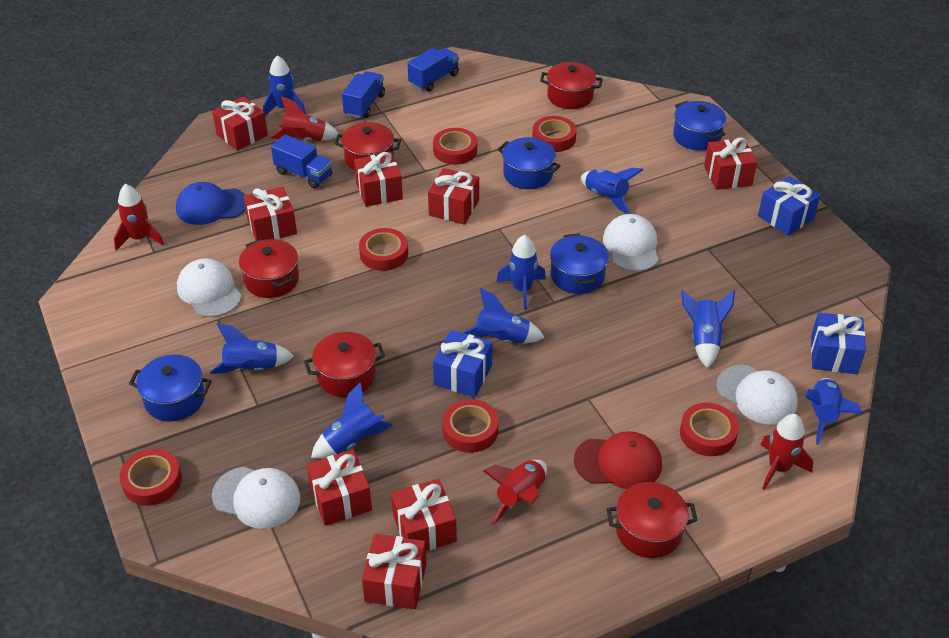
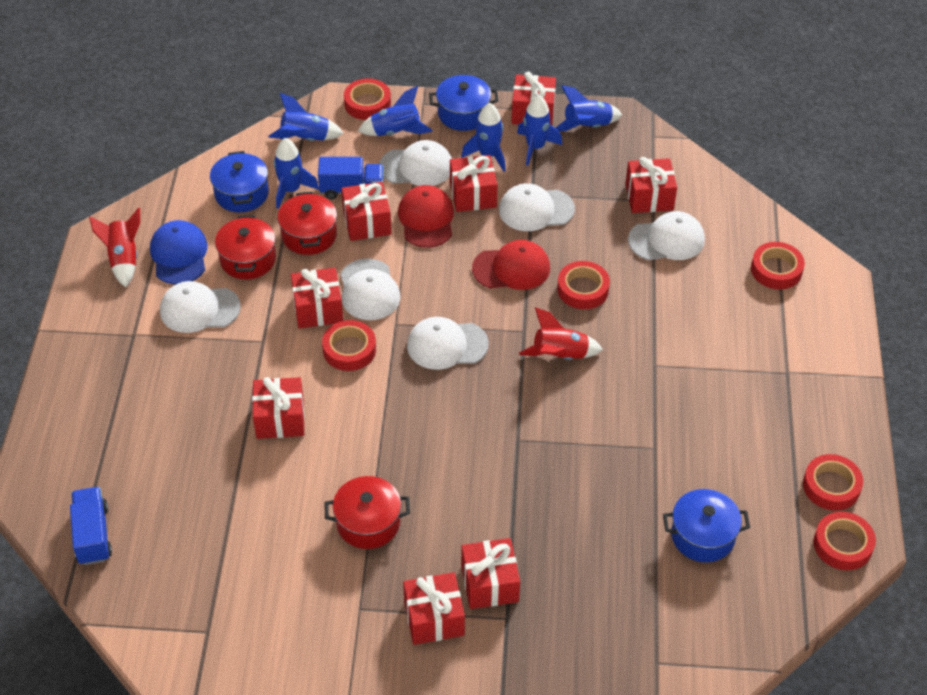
blue gift: [433,330,492,397] [758,176,820,236] [811,313,866,374] = 3 -> none = 0
blue pot: [129,355,212,422] [498,137,560,189] [550,234,609,294] [673,101,726,151] = 4 -> [210,151,269,212] [429,75,499,131] [663,489,750,562] = 3
blue rocket: [210,323,294,374] [263,55,306,116] [311,382,393,459] [463,288,545,344] [496,235,546,310] [581,168,643,214] [681,290,735,368] [805,378,862,445] = 8 -> [269,93,344,141] [273,138,319,209] [358,86,433,136] [461,103,506,172] [517,95,562,166] [555,85,622,131] = 6
blue truck: [271,134,332,188] [342,71,385,118] [407,48,459,92] = 3 -> [70,487,112,565] [318,157,384,199] = 2
red cap: [574,431,662,489] = 1 -> [398,185,454,248] [472,240,550,290] = 2
red pot: [239,239,299,298] [304,332,385,397] [334,122,401,171] [540,62,603,109] [607,482,698,558] = 5 -> [215,215,276,279] [278,192,337,255] [325,476,410,549] = 3
red rocket: [114,184,164,250] [271,96,339,141] [483,460,547,525] [760,414,813,490] = 4 -> [89,208,140,287] [519,307,603,360] = 2
white cap: [177,258,242,317] [212,467,300,529] [603,214,659,272] [716,365,798,425] = 4 -> [160,281,241,333] [340,258,400,320] [379,140,452,186] [407,317,489,370] [499,183,575,231] [628,211,705,260] = 6

